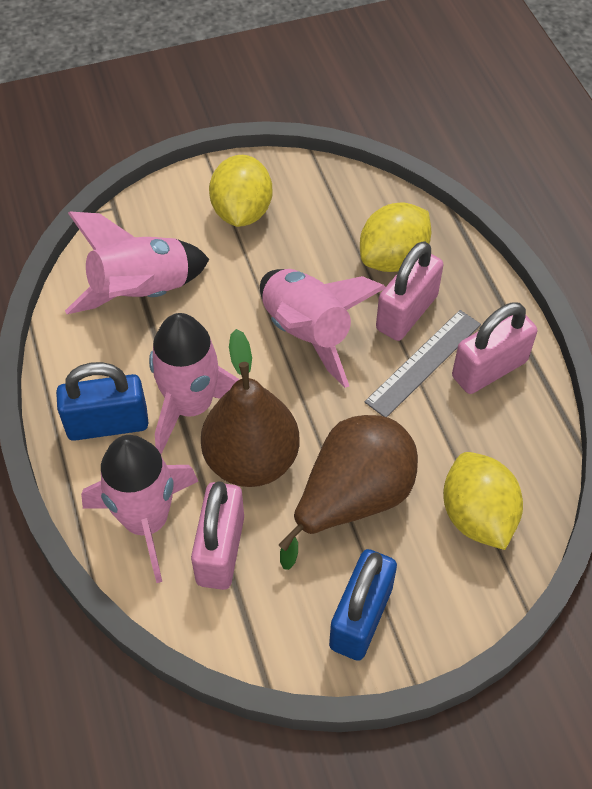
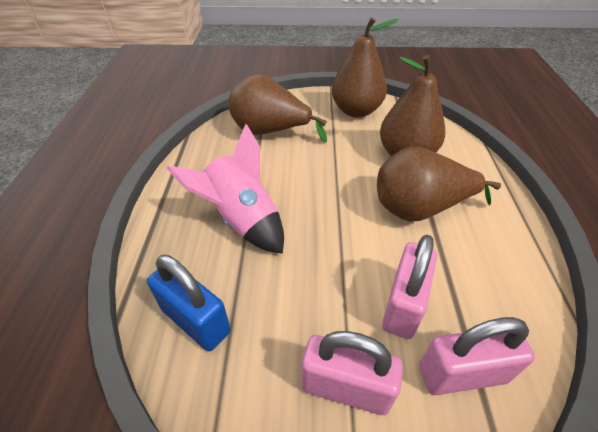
blue padlock: [56,362,148,441] [329,549,397,661] = 2 -> [147,255,231,351] = 1
brown pear: [201,329,299,487] [279,415,418,570] = 2 -> [228,74,327,142] [331,18,398,118] [377,147,501,221] [380,55,445,156] = 4
grey ruler: [364,310,481,417] = 1 -> none = 0
pink rocket: [65,211,209,314] [81,435,198,583] [149,313,240,454] [260,269,386,388] = 4 -> [166,124,284,254] = 1
yellow lemon: [209,155,273,227] [360,202,431,272] [443,452,523,550] = 3 -> none = 0

